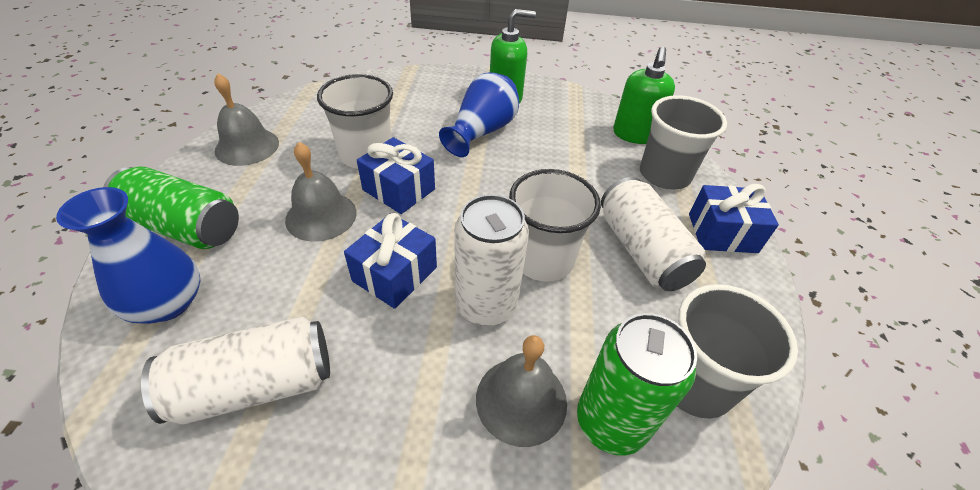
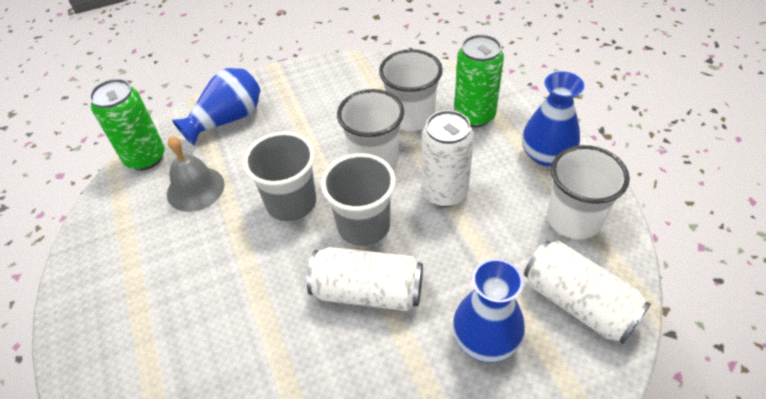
blue gift: [344,213,437,309] [357,137,435,214] [689,184,779,253] = 3 -> none = 0
blue vase: [56,187,200,324] [439,73,519,157] = 2 -> [172,68,260,146] [452,259,525,363] [522,71,584,166] = 3
green soap dispenser: [490,9,536,104] [613,46,675,144] = 2 -> none = 0
grey bell: [214,74,279,166] [285,142,357,242] [476,335,567,447] = 3 -> [167,136,225,212] = 1
white cup: [317,74,393,169] [509,169,601,282] = 2 -> [337,89,404,168] [379,49,443,131] [547,145,630,239] = 3

